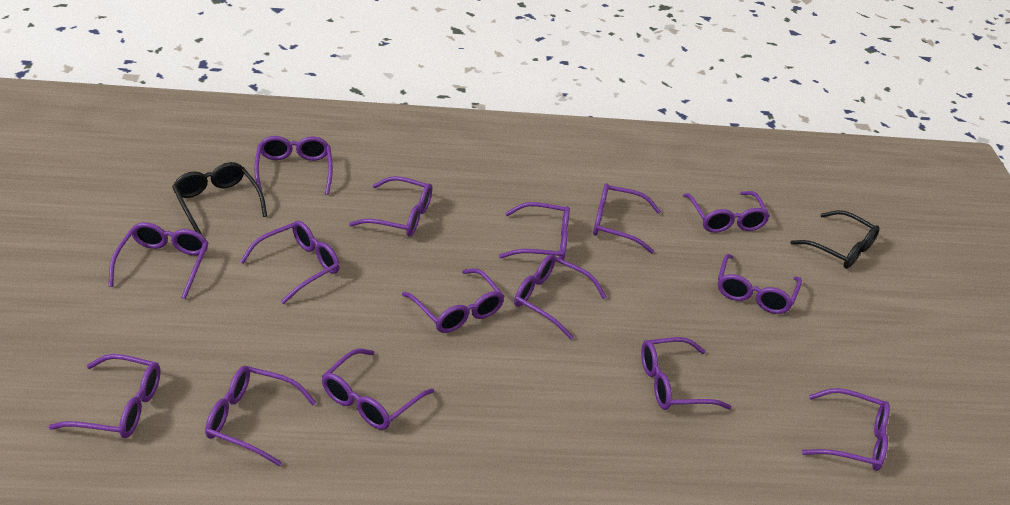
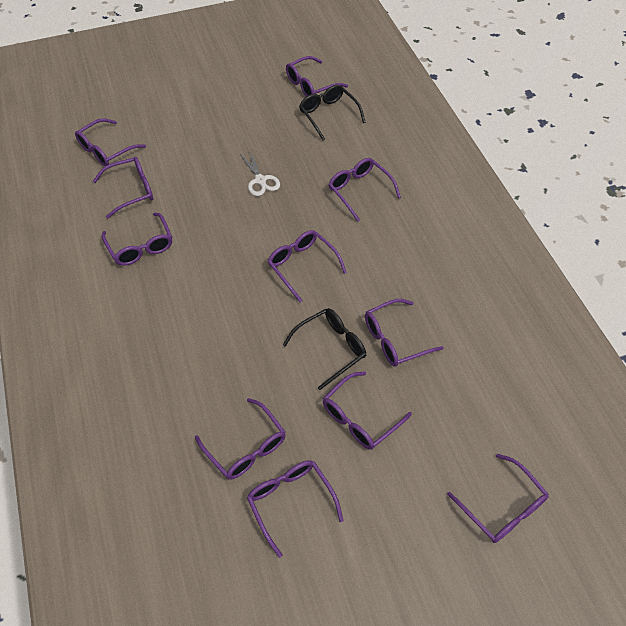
purple glasses: [49,354,160,438] [108,222,209,299] [205,366,317,466] [240,221,340,304] [254,136,333,195] [322,348,434,430] [349,176,432,237] [402,269,504,333] [499,202,570,260] [514,254,607,339] [593,183,661,253] [641,337,732,410] [683,191,770,233] [718,254,802,314] [802,388,890,471] = 15 -> [75,118,146,166] [93,157,153,219] [101,213,172,266] [195,398,286,480] [247,460,344,558] [268,230,347,302] [286,56,348,97] [323,371,412,450] [328,158,401,222] [365,299,443,366] [447,453,548,543] = 11
white scissors: none = 0 -> [239,149,280,196] = 1

